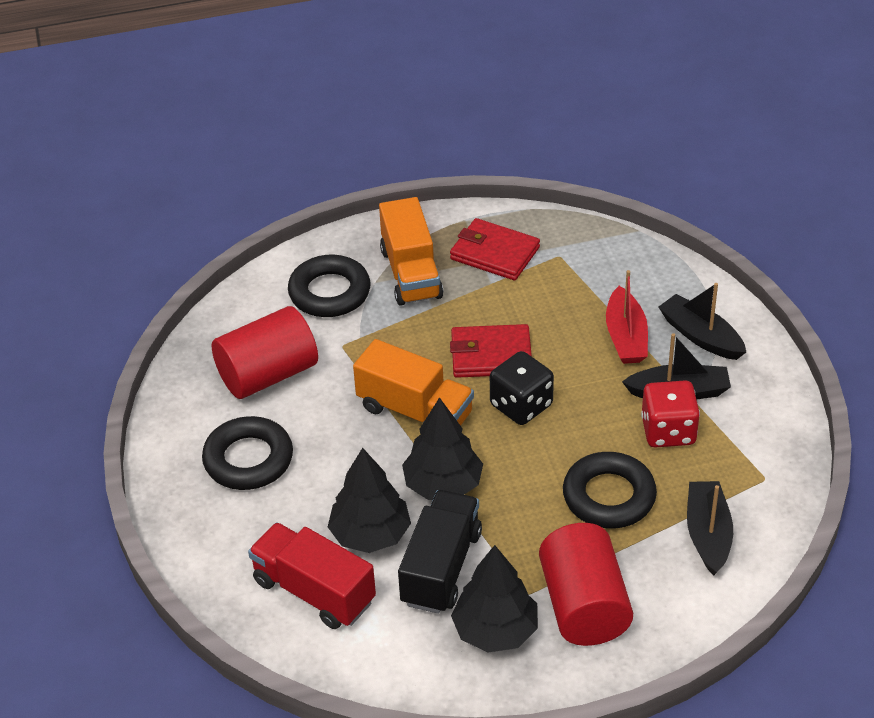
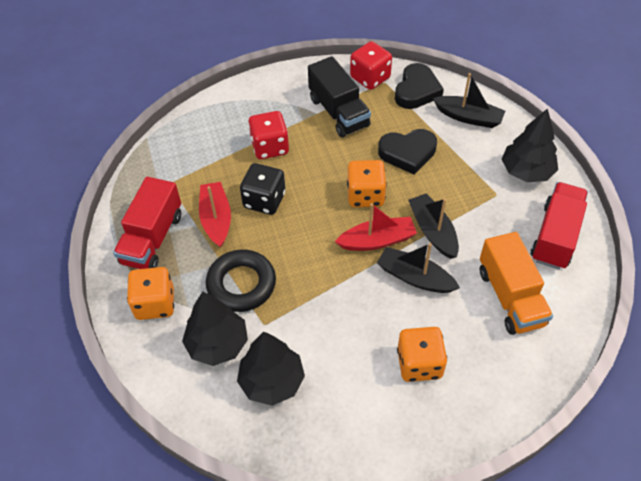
black heart: none = 0 -> [378,129,437,175] [395,63,444,109] = 2
black ring: [202,416,293,490] [288,255,371,317] [563,452,657,528] = 3 -> [206,249,276,312] = 1
orange dice: none = 0 -> [127,267,174,320] [347,160,387,207] [397,327,447,382] = 3
orange truck: [353,339,474,426] [379,197,443,306] = 2 -> [480,232,553,335] = 1
red boat: [606,270,648,364] = 1 -> [199,182,231,248] [335,203,417,251] = 2
red cylinder: [212,306,318,399] [539,523,633,646] = 2 -> none = 0
red dice: [641,380,700,447] = 1 -> [248,111,289,159] [350,41,392,90] = 2
red truck: [248,522,376,629] = 1 -> [113,177,181,269] [531,182,588,269] = 2
red wallet: [450,218,540,281] [450,324,532,378] = 2 -> none = 0

